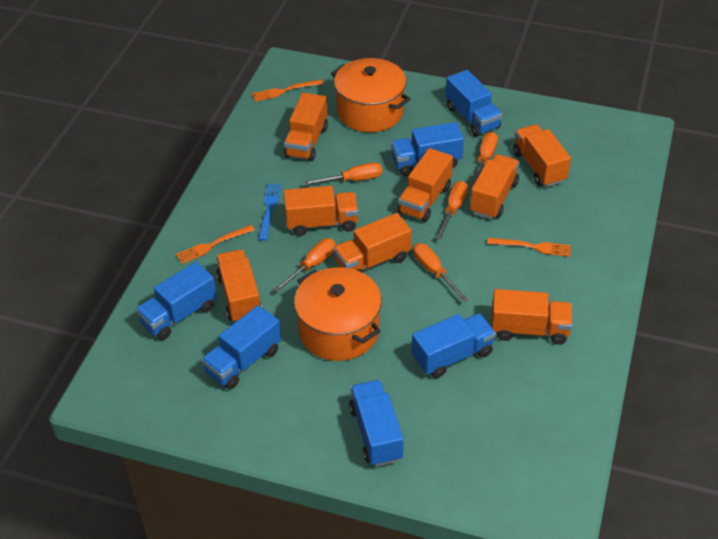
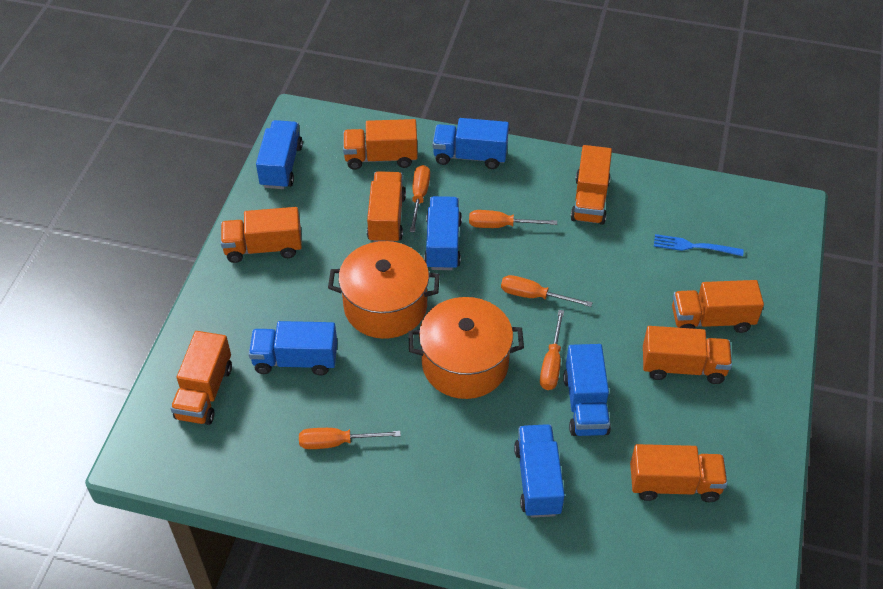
orange fork: [176,225,255,264] [252,79,324,102] [487,238,571,257] = 3 -> none = 0

